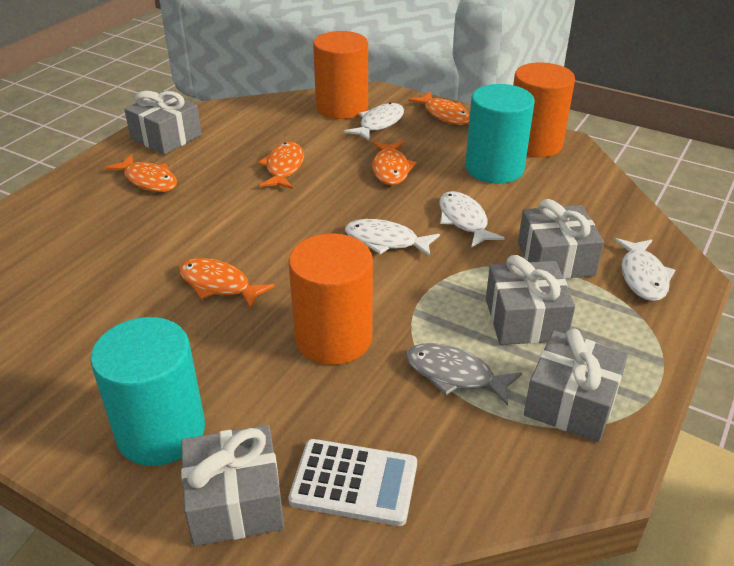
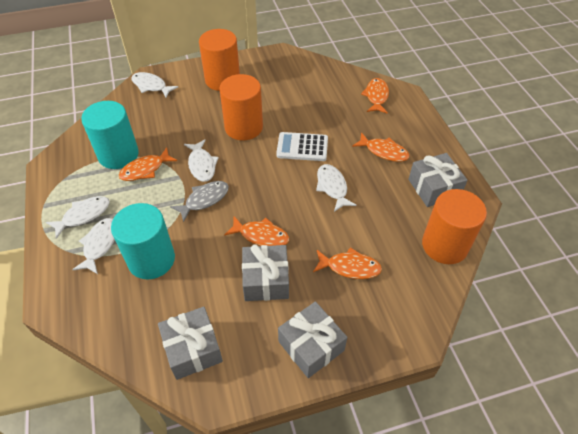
grey gift: [124,91,202,155] [181,425,284,546] [486,255,575,345] [518,199,604,279] [524,328,628,442] = 5 -> [158,307,223,380] [242,244,289,301] [278,301,347,378] [408,153,468,207] = 4
white fish: [344,102,404,141] [345,219,440,257] [439,191,505,248] [614,238,675,301] = 4 -> [46,196,110,239] [72,218,115,274] [131,72,178,97] [184,139,219,182] [316,164,357,212] = 5

